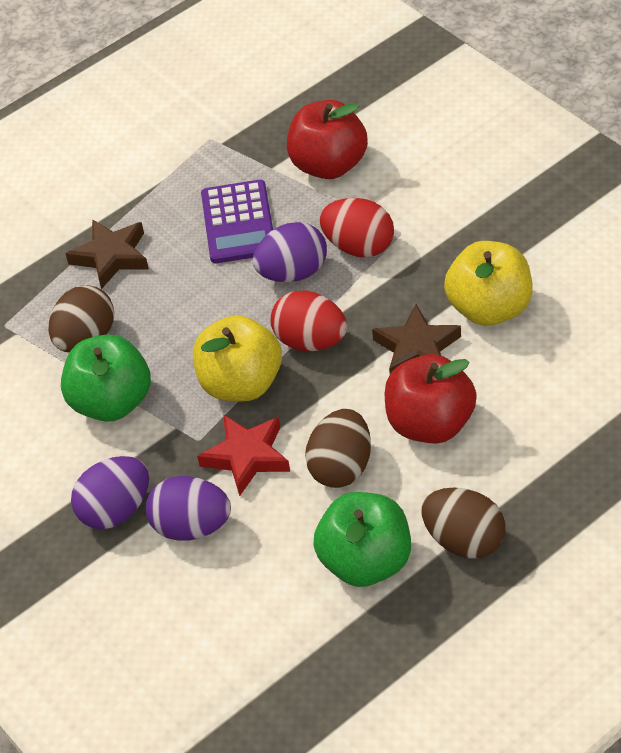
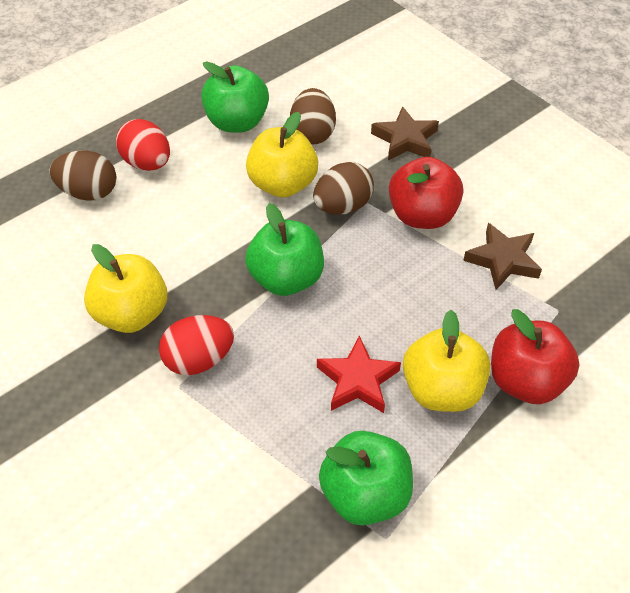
green apple: [61,334,151,422] [313,492,411,587] = 2 -> [201,61,269,133] [245,203,324,296] [319,431,413,525] = 3
purple calculator: [201,180,273,263] = 1 -> none = 0
purple egg: [71,456,149,529] [145,476,231,540] [253,222,327,282] = 3 -> none = 0
yellow apple: [193,315,282,401] [444,241,533,326] = 2 -> [84,244,167,333] [246,112,318,198] [403,310,490,412] = 3

